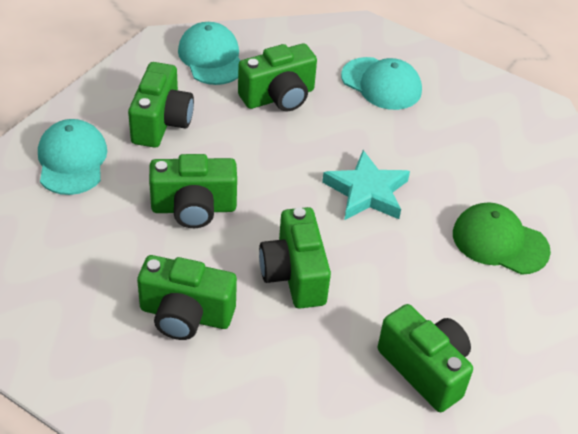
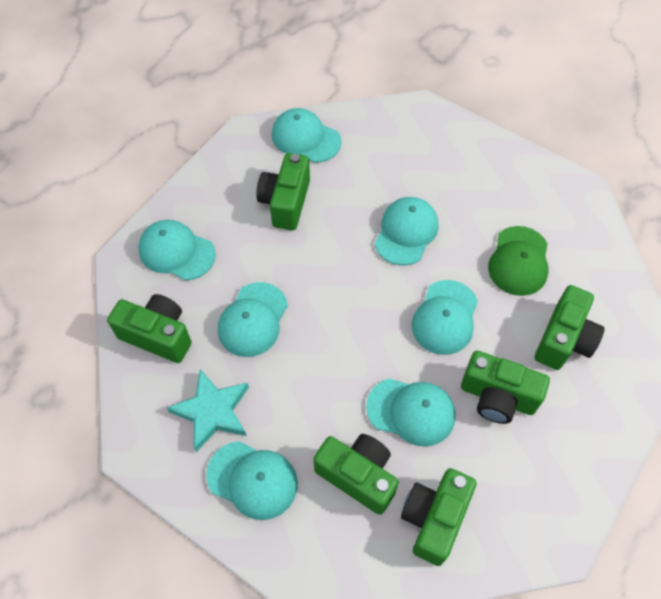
turquoise cap: [38,119,108,195] [178,22,240,85] [341,57,422,110] = 3 -> [138,220,216,280] [206,441,298,520] [218,282,288,357] [272,108,341,163] [366,378,455,447] [375,197,438,265] [411,280,478,355] = 7

